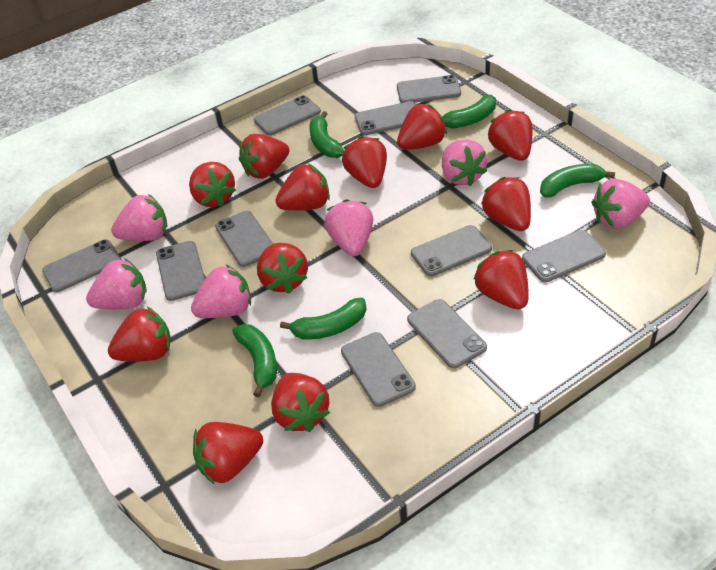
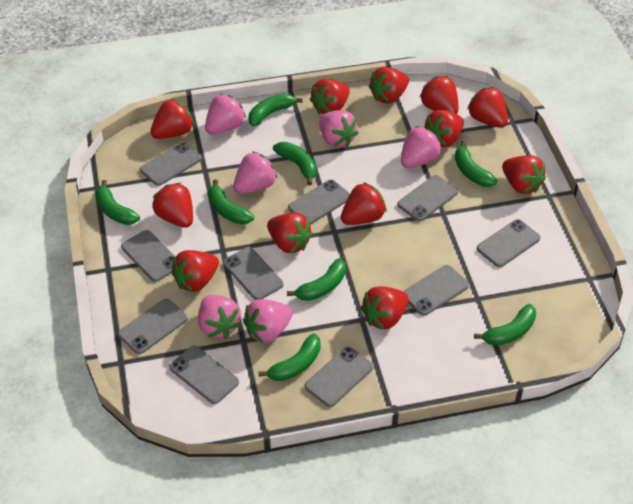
green banana: [232,324,277,397] [280,298,367,340] [310,111,344,158] [442,95,496,129] [540,164,615,197] = 5 -> [95,180,140,225] [208,179,254,224] [249,94,302,126] [258,333,321,381] [273,142,317,185] [287,258,346,301] [455,141,497,187] [474,304,536,346] = 8

